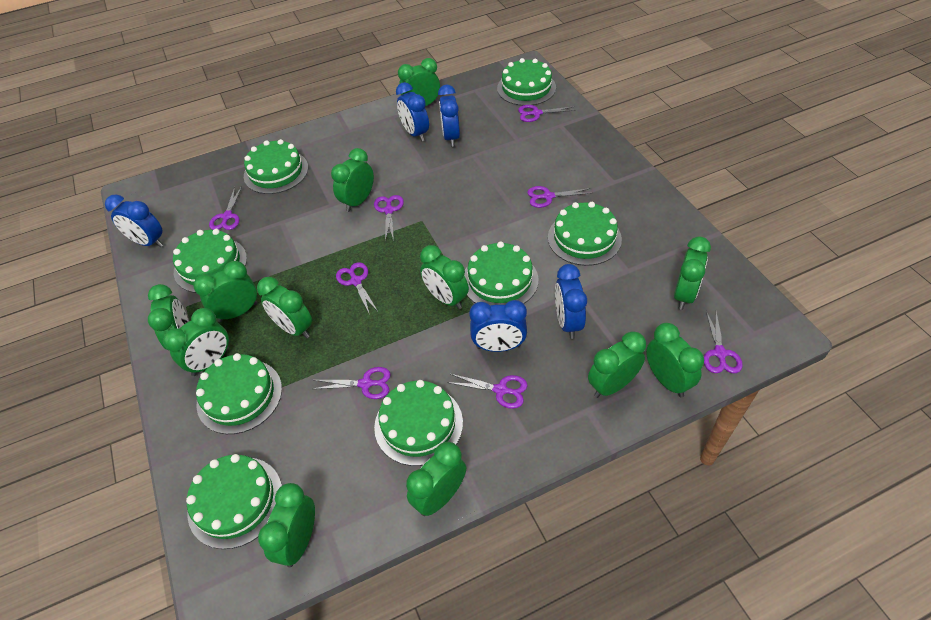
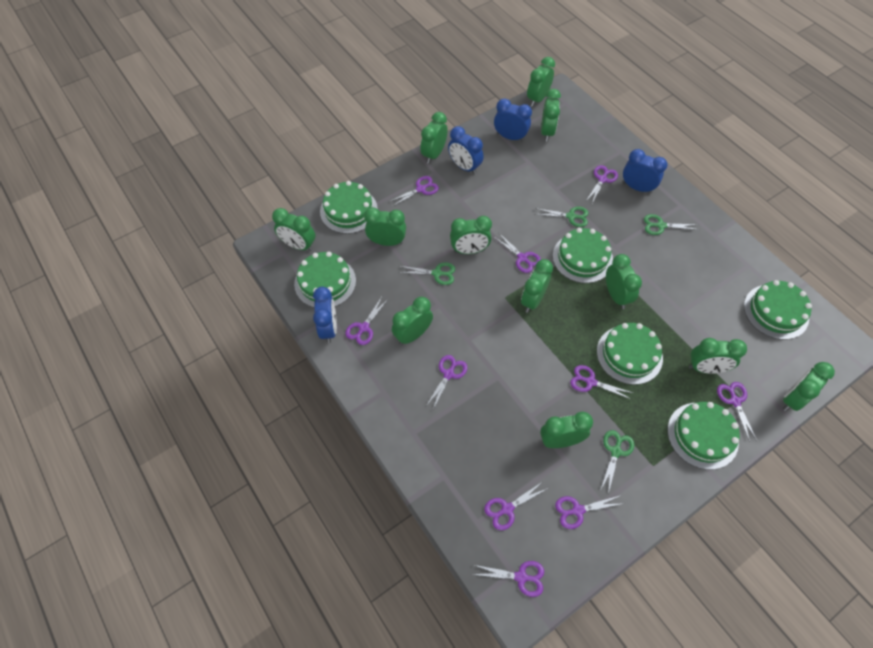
blue clock: [105,194,163,247] [396,82,429,142] [438,85,460,147] [469,300,527,352] [555,264,587,339] = 5 -> [313,287,337,343] [448,126,484,174] [494,98,532,142] [623,149,668,194] = 4
green cake: [173,229,247,293] [186,454,282,549] [196,353,282,434] [244,139,308,194] [374,380,463,466] [464,242,538,306] [497,58,556,106] [548,202,622,266] = 8 -> [294,252,356,308] [320,181,378,234] [553,228,613,283] [597,323,663,385] [667,402,740,470] [744,280,812,340] = 6
green scissors: none = 0 -> [398,262,455,285] [535,207,588,227] [600,430,634,494] [644,214,700,235] = 4
purple scissors: [209,186,242,230] [313,367,391,399] [336,262,377,315] [374,195,404,241] [447,374,528,409] [518,105,576,122] [527,186,592,208] [704,311,743,373] = 8 -> [345,297,389,345] [389,176,439,206] [426,355,467,409] [472,561,544,597] [484,482,548,530] [494,232,541,273] [555,495,621,529] [570,365,633,400] [586,165,618,203] [717,382,757,442] = 10

